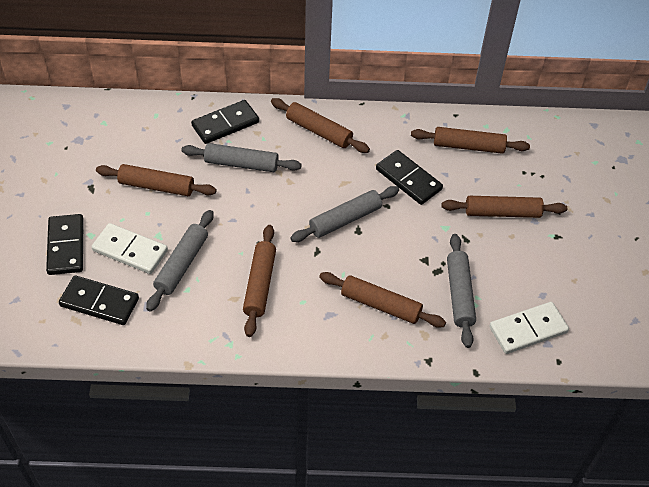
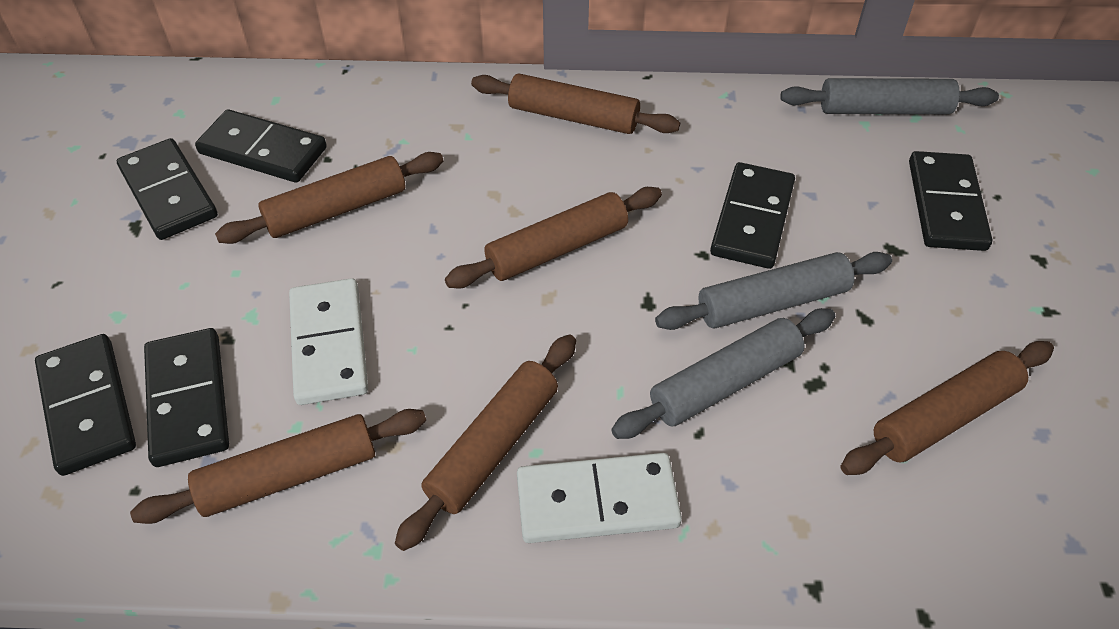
black domino: [46,214,84,275] [59,275,139,325] [191,100,259,144] [376,150,443,205] = 4 -> [35,334,136,476] [117,138,218,240] [144,328,229,467] [195,110,327,183] [710,162,795,269] [909,151,992,251] = 6
grey rolling pin: [146,210,214,311] [181,143,302,172] [290,186,399,242] [447,234,476,348] = 4 -> [611,308,835,439] [655,252,892,330] [780,78,999,114] = 3

